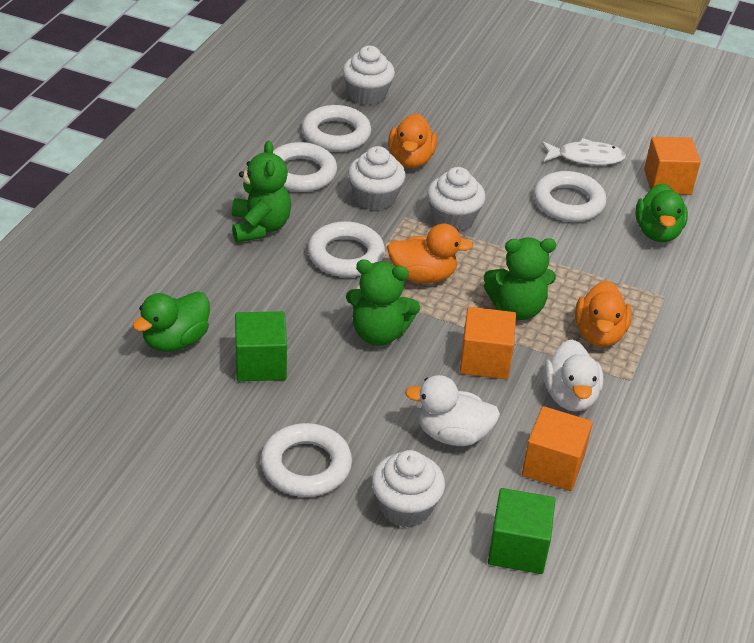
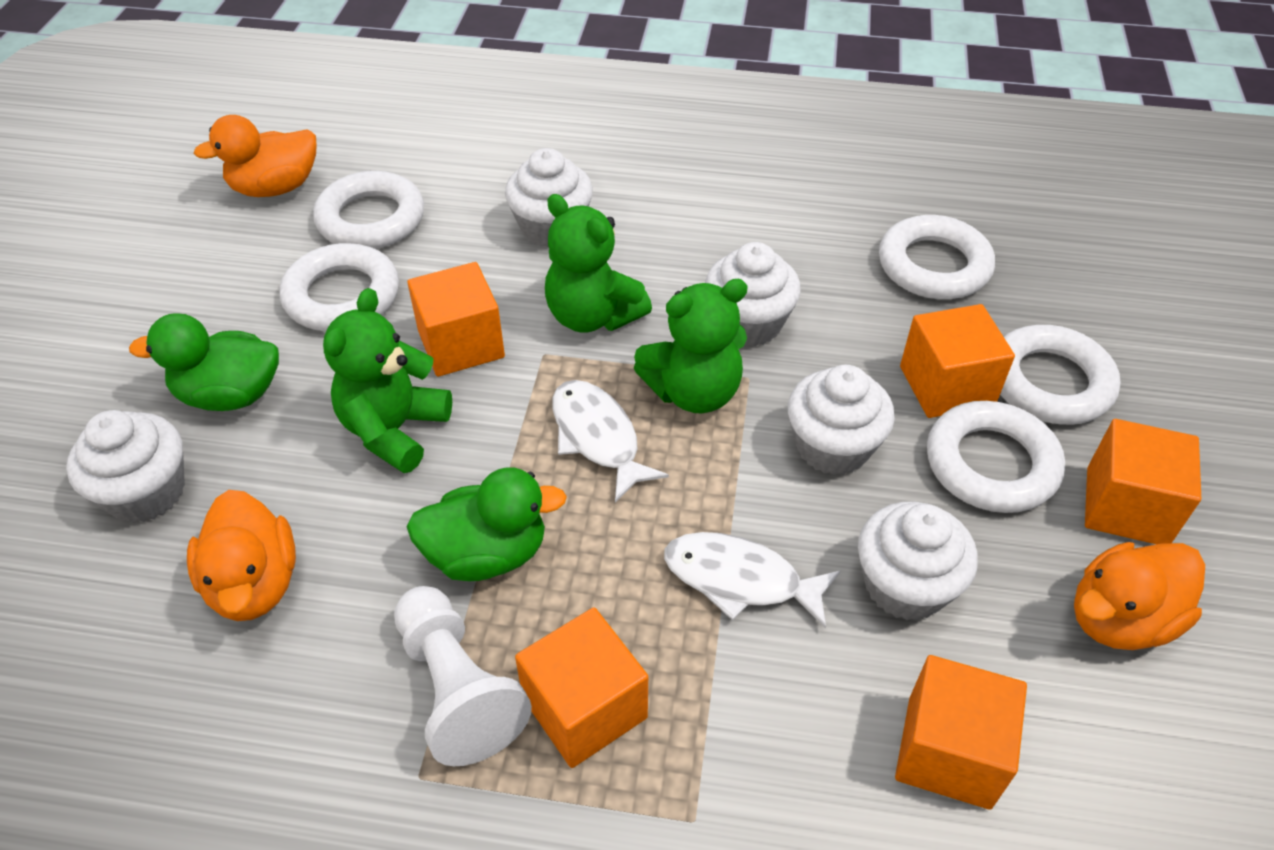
green cube: [235,311,287,381] [488,488,555,574] = 2 -> none = 0
orange cube: [460,307,516,379] [522,406,593,491] [644,137,701,195] = 3 -> [407,262,505,377] [515,607,648,768] [895,655,1027,810] [900,304,1015,418] [1085,419,1201,544] = 5
white cupcake: [342,46,395,105] [348,146,406,211] [372,450,445,527] [427,167,485,232] = 4 -> [66,410,185,523] [505,148,593,247] [705,242,801,346] [788,365,895,475] [858,502,978,620] = 5
white duck: [405,375,500,446] [544,339,603,411] = 2 -> none = 0
white fish: [542,138,626,165] = 1 -> [552,380,669,503] [664,532,840,629] = 2
white pawn: none = 0 -> [394,586,532,766] = 1

